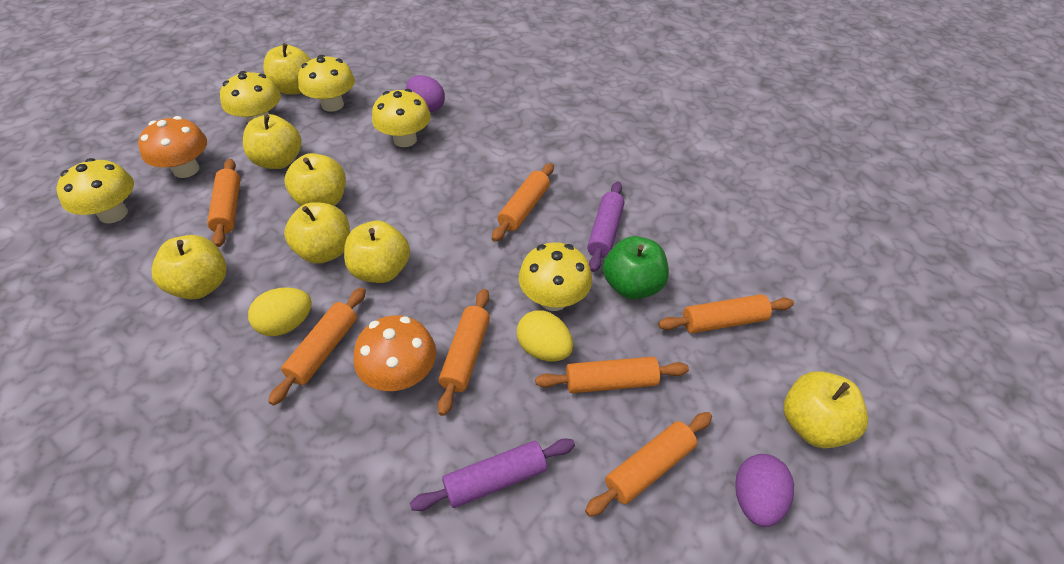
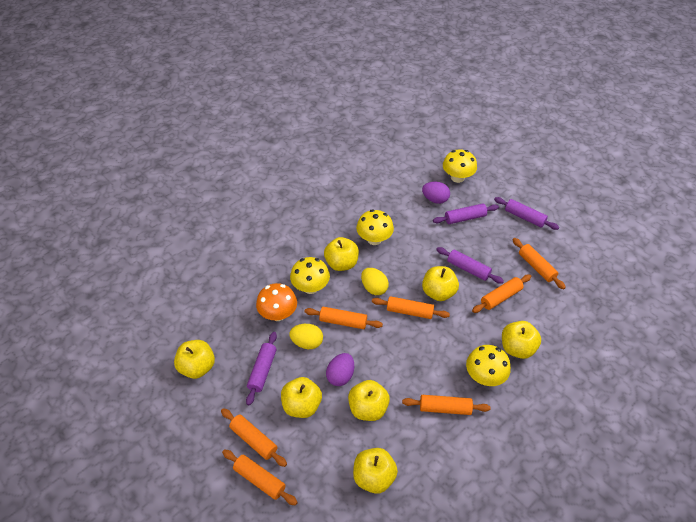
green apple: [603,236,669,300] = 1 -> none = 0
orange mushroom: [138,116,207,178] [354,315,436,391] = 2 -> [256,283,297,321] = 1
purple rolling pin: [410,439,575,511] [587,181,625,272] = 2 -> [246,332,277,406] [433,203,499,224] [436,247,504,284] [494,197,559,230] = 4
yellow mushroom: [56,158,134,223] [220,71,281,123] [298,55,355,112] [372,89,431,147] [519,242,592,311] = 5 -> [290,257,330,294] [356,209,394,245] [443,149,477,183] [466,345,511,386] = 4

